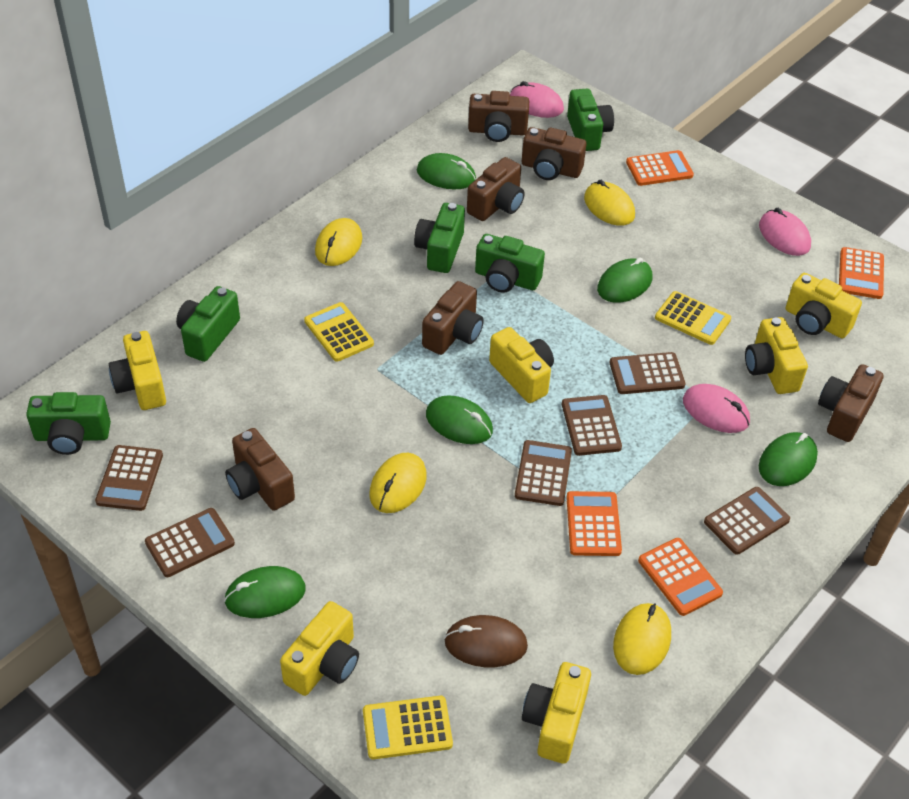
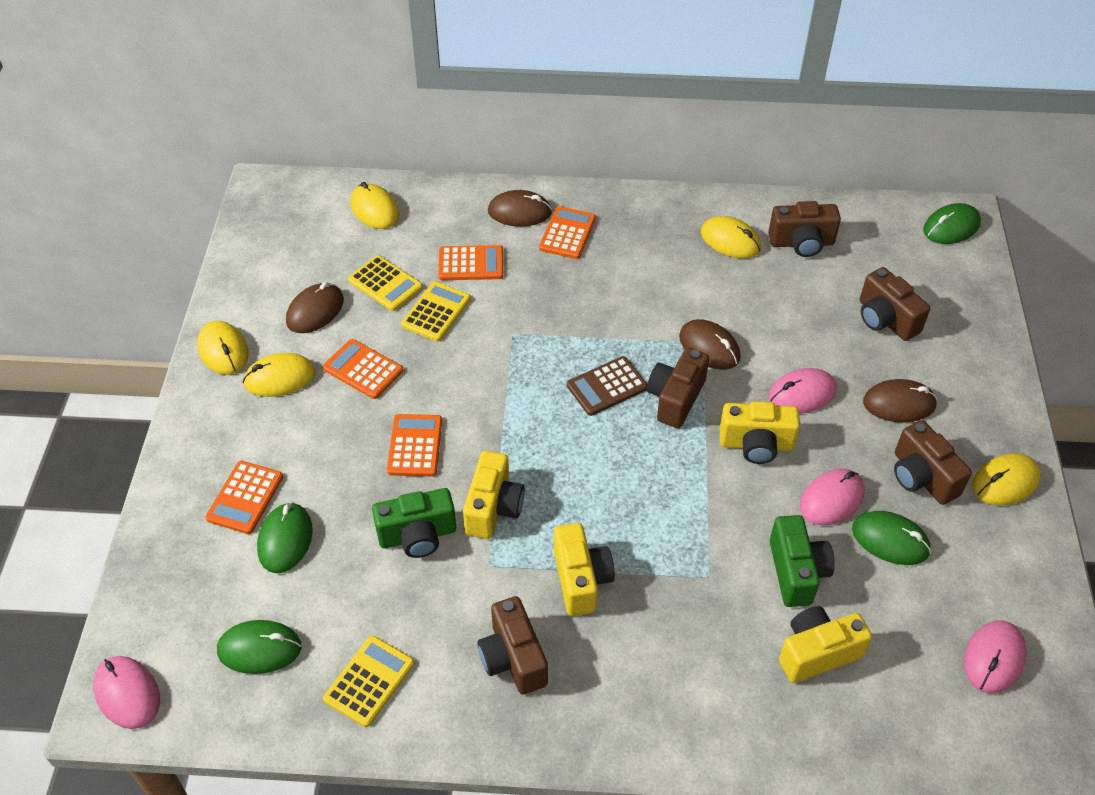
brown calculator: [95,445,163,511] [145,508,235,577] [515,440,572,506] [562,395,622,456] [610,352,685,394] [704,487,790,555] = 6 -> [567,356,647,416] = 1
brown camera: [225,428,295,511] [422,281,484,355] [467,157,525,221] [468,91,529,142] [522,127,586,180] [818,364,884,442] = 6 -> [477,596,548,695] [647,348,709,428] [768,201,841,257] [860,267,930,341] [894,420,972,505] = 5
brown mouse: [444,615,528,667] = 1 -> [286,282,344,333] [488,190,552,227] [679,319,741,370] [863,379,937,423] = 4
green camera: [26,392,111,455] [176,286,240,362] [414,203,465,273] [475,234,545,293] [567,89,614,151] = 5 -> [372,488,456,558] [770,515,835,607] = 2
green mouse: [224,566,306,618] [417,153,476,189] [426,395,493,444] [597,258,652,303] [759,432,818,486] = 5 -> [217,620,301,674] [257,502,313,573] [852,511,931,565] [923,203,981,244] = 4
orange calculator: [566,491,622,556] [626,150,694,186] [638,538,723,616] [839,247,884,299] = 4 -> [206,461,283,534] [323,339,403,399] [387,414,442,477] [438,245,503,280] [539,206,596,259] = 5
pink mouse: [510,81,564,118] [683,384,750,433] [759,208,811,256] = 3 -> [93,656,160,729] [768,368,836,414] [800,469,864,525] [964,620,1027,693] = 4
yellow camera: [109,331,166,410] [280,601,359,696] [489,327,554,403] [522,662,591,764] [745,317,808,394] [786,273,862,338] = 6 -> [463,451,525,539] [554,523,615,616] [720,401,800,464] [779,606,872,683] = 4
yellow mouse: [315,218,362,266] [369,453,427,513] [584,180,635,226] [613,603,671,675] = 4 -> [197,321,249,375] [243,353,315,397] [350,182,399,229] [701,216,761,259] [972,453,1041,505] = 5

